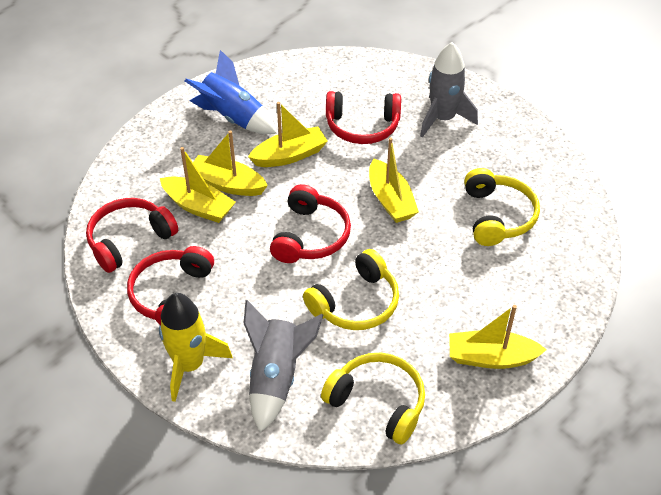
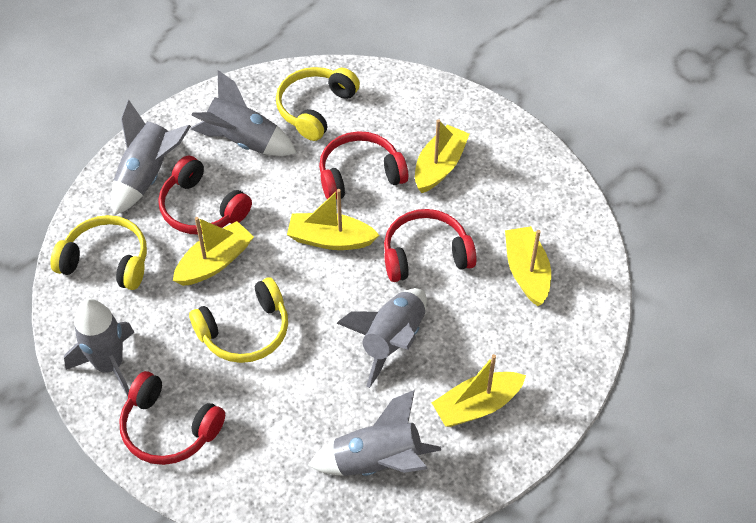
blue rocket: [185,50,276,134] = 1 -> none = 0
grey rocket: [244,300,323,432] [420,42,478,138] = 2 -> [64,299,134,396] [111,100,191,216] [191,70,297,156] [308,390,441,476] [336,288,427,388] = 5
yellow rocket: [159,293,233,402] = 1 -> none = 0

